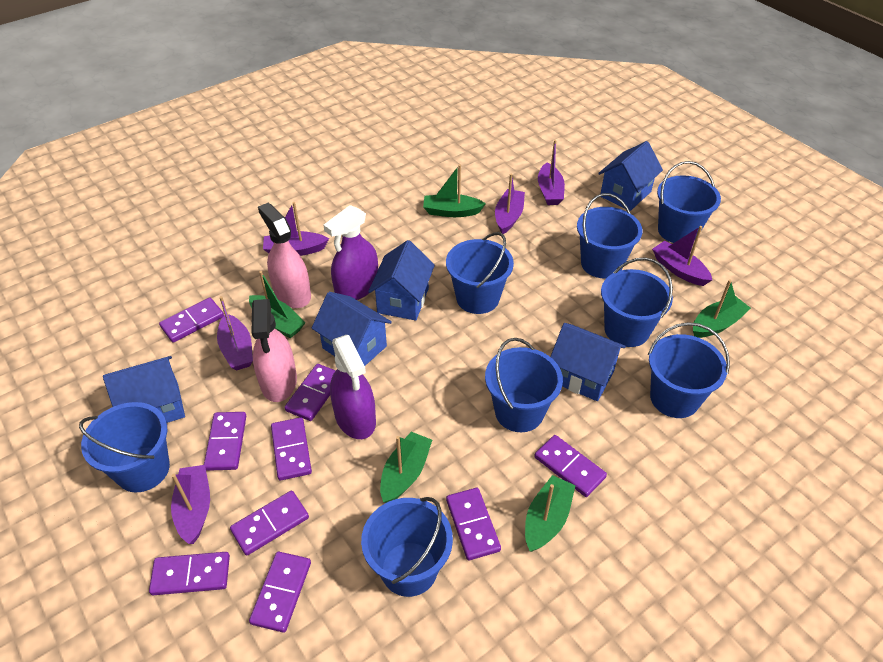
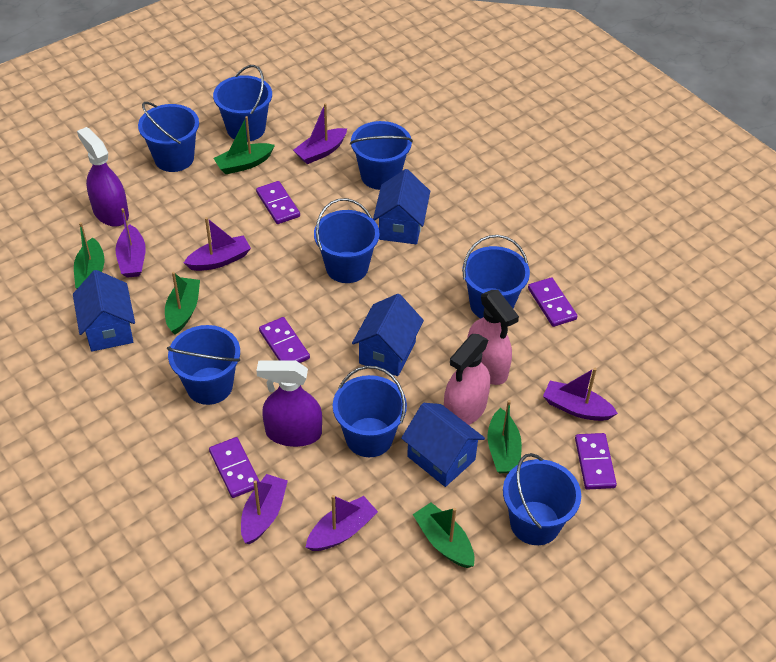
blue house: [103,356,185,423] [312,292,392,366] [368,240,435,321] [550,323,626,401] [598,141,663,211] = 5 -> [73,270,135,351] [352,294,424,376] [373,169,430,244] [401,403,485,487] = 4
purple domino: [149,552,230,595] [159,298,224,343] [204,412,246,471] [230,491,309,556] [249,552,311,633] [271,417,312,481] [285,364,336,421] [446,488,501,560] [534,435,607,497] = 9 -> [209,437,260,498] [256,181,300,224] [259,317,310,363] [528,277,577,327] [575,433,617,490] = 5

